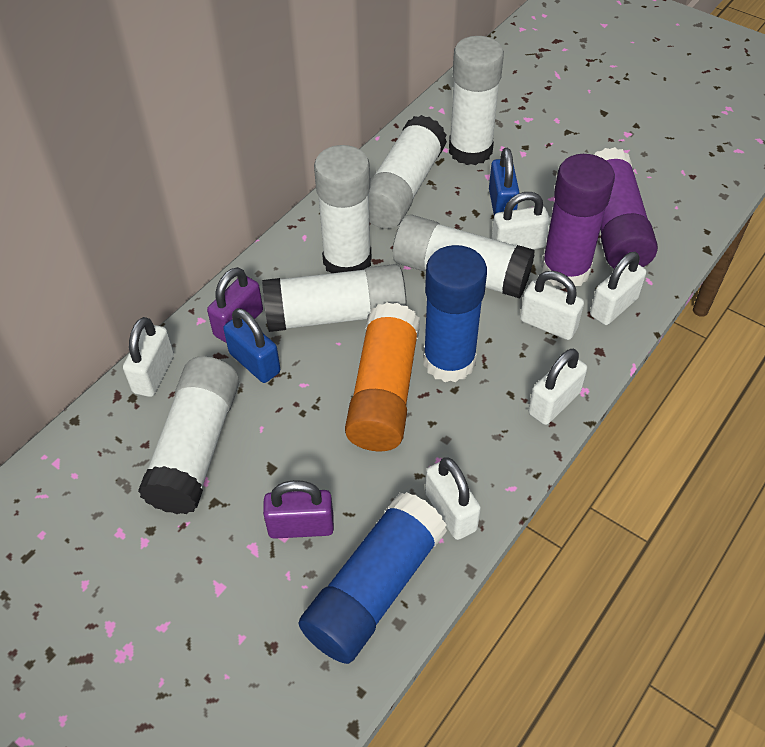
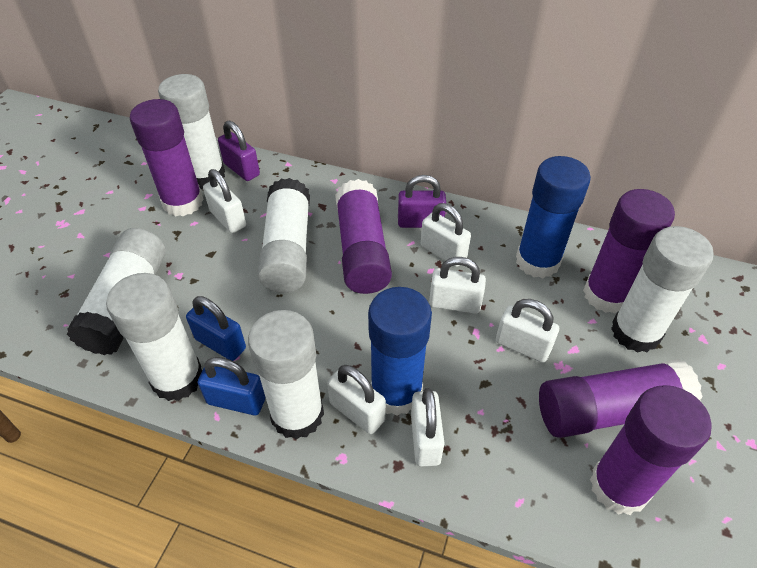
orange glue stick: [345,302,420,451] = 1 -> none = 0
purple glue stick: [541,154,615,288] [594,147,658,269] = 2 -> [130,99,204,217] [335,179,392,294] [539,359,703,438] [583,189,675,313] [590,385,712,515] = 5

